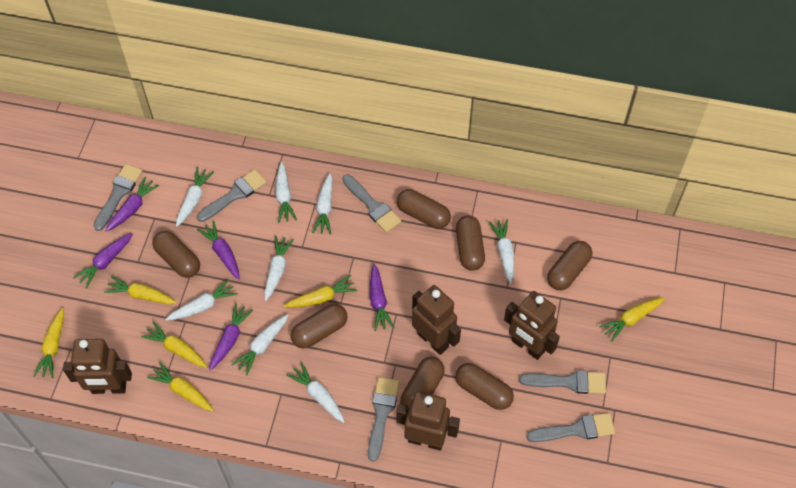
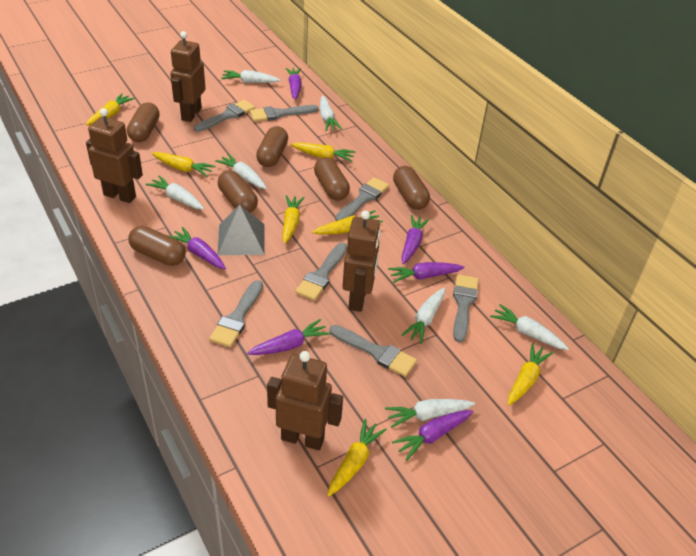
brown capsule: [152,231,200,278] [291,304,348,349] [397,189,451,229] [400,357,445,410] [455,363,514,410] [456,215,485,271] [547,241,592,290] = 7 -> [127,103,160,142] [128,226,186,266] [218,170,258,213] [256,126,288,167] [314,157,350,201] [393,166,430,210] = 6
grey brush: [94,164,143,231] [197,169,267,222] [342,174,401,233] [368,377,400,462] [519,370,606,394] [526,413,615,442] = 6 -> [194,100,255,132] [209,280,263,347] [250,105,318,122] [295,243,347,301] [329,325,417,377] [335,177,389,221] [453,274,478,343] = 7
grey pyramid: none = 0 -> [218,205,265,255] = 1
purple carrot: [73,233,133,288] [105,177,160,232] [197,221,240,279] [209,303,253,371] [370,264,394,331] = 5 -> [168,227,226,269] [247,319,330,355] [286,68,302,100] [388,262,465,283] [392,410,473,461] [401,215,430,264] = 6
white carrot: [166,279,238,321] [176,167,214,227] [231,314,288,376] [264,236,294,301] [275,162,297,223] [286,362,345,423] [312,173,333,234] [489,219,514,284] = 8 -> [146,176,204,210] [215,153,267,189] [221,70,281,83] [320,96,342,131] [385,399,475,428] [402,288,445,344] [490,304,569,350] = 7
yellow carrot: [33,308,64,378] [104,276,177,304] [141,321,207,368] [147,362,214,412] [284,275,357,308] [599,297,665,342] = 6 -> [86,93,135,126] [152,152,216,176] [282,195,305,244] [291,142,356,162] [312,210,383,234] [327,419,387,496] [507,343,553,406] = 7

